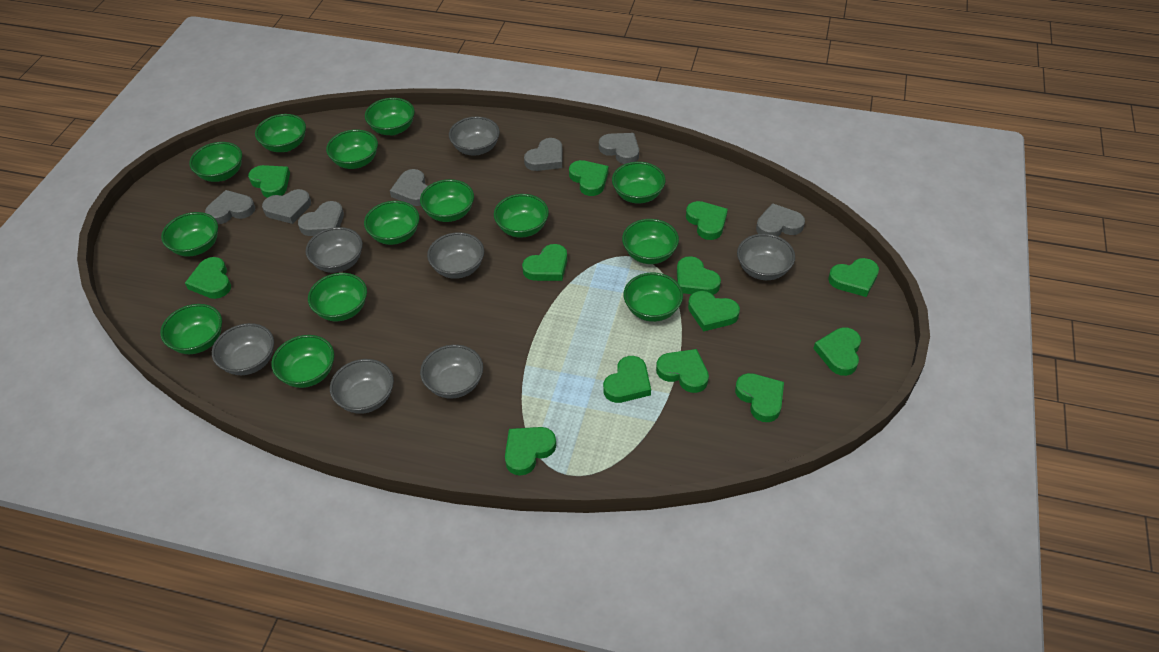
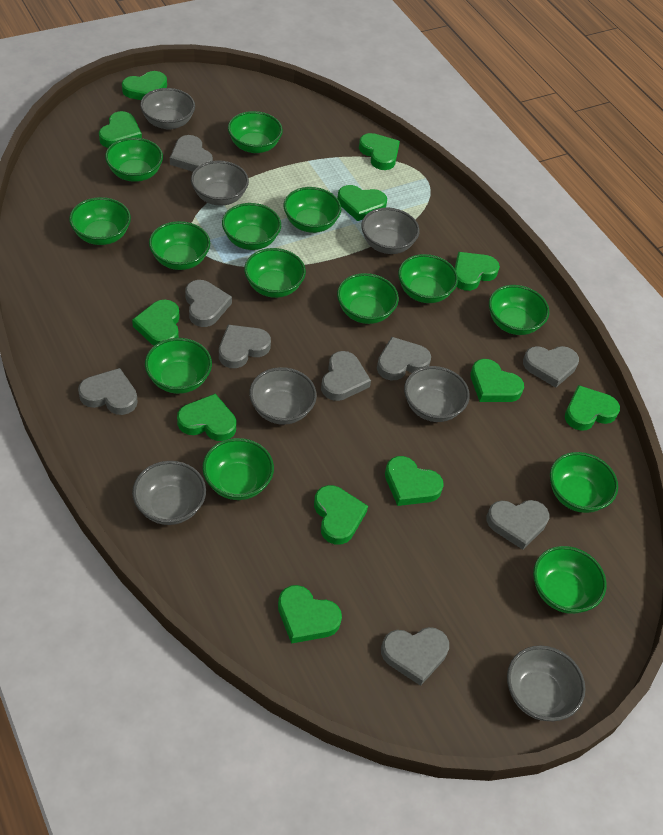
green heart: [185,257,231,299] [248,165,290,198] [505,427,556,476] [522,244,567,281] [569,160,609,196] [603,356,651,403] [656,349,709,393] [677,256,721,295] [686,201,728,240] [688,291,740,331] [735,373,784,422] [813,327,861,376] [828,258,879,297] = 13 -> [99,111,142,148] [122,71,167,100] [132,299,179,346] [177,394,237,441] [278,585,342,644] [314,485,368,545] [337,185,387,221] [359,133,400,170] [385,456,444,506] [455,252,500,291] [470,359,524,402] [565,385,620,431] = 12
grey heart: [205,190,255,224] [262,189,311,224] [298,201,344,236] [390,169,428,206] [524,138,563,171] [599,133,639,164] [756,203,805,236] = 7 -> [78,368,138,415] [170,135,213,172] [185,280,232,327] [219,325,271,368] [321,351,371,401] [377,337,431,381] [381,627,449,686] [487,500,549,550] [523,346,579,388] = 9

